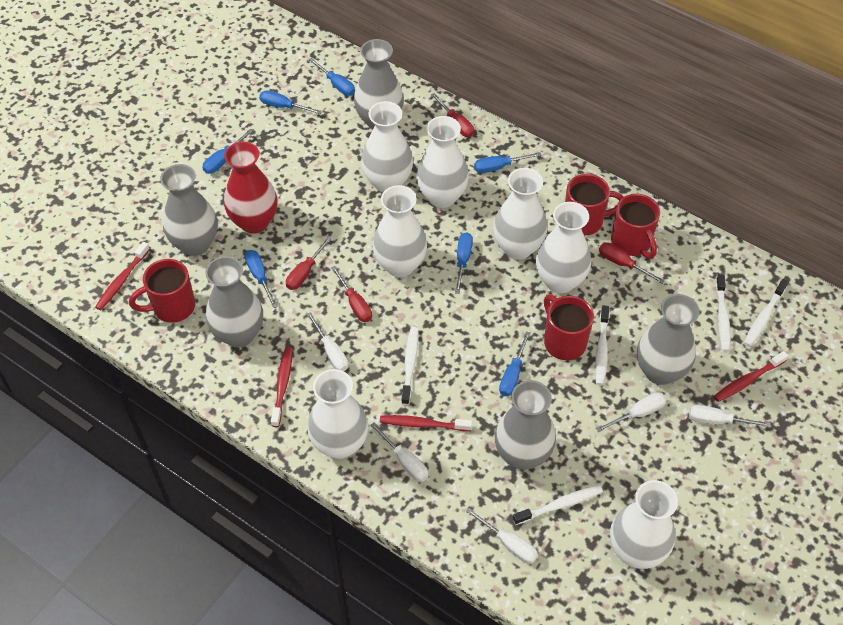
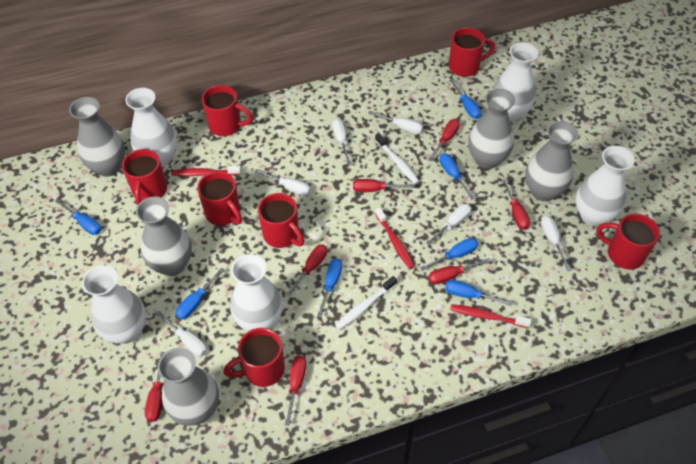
red mug: [129,259,195,323] [544,294,594,360] [565,174,623,236] [611,194,660,259] = 4 -> [122,149,167,205] [197,171,242,226] [202,85,253,136] [223,328,285,387] [258,193,304,248] [449,28,495,77] [596,214,660,270] = 7
red screwdriver: [286,236,332,290] [331,266,372,322] [431,93,474,137] [599,242,665,284] = 4 -> [145,352,165,422] [285,356,306,426] [286,244,327,296] [353,179,415,192] [428,258,491,284] [429,119,460,161] [502,179,530,230] = 7
red toothbrush: [95,242,150,310] [271,347,293,427] [380,415,472,431] [714,351,788,402] = 4 -> [171,166,241,176] [375,208,415,269] [450,304,532,328] = 3
red vase: [224,142,278,234] = 1 -> none = 0
white screwdriver: [307,312,348,371] [370,422,429,482] [466,508,538,564] [596,392,667,432] [689,405,771,427] = 5 -> [156,311,207,356] [255,169,311,196] [332,119,351,165] [368,111,423,134] [426,204,471,245] [541,216,571,271] = 6
white toothbrush: [401,327,418,405] [513,485,603,525] [595,305,609,385] [716,274,731,352] [744,279,788,347] = 5 -> [335,276,397,330] [375,133,419,184] = 2
white vase: [308,369,368,459] [361,101,413,192] [372,185,427,277] [416,116,469,208] [493,168,547,260] [536,202,591,293] [610,480,678,569] = 7 -> [82,265,146,344] [125,88,177,167] [230,254,283,331] [493,42,538,122] [576,146,635,226] = 5

